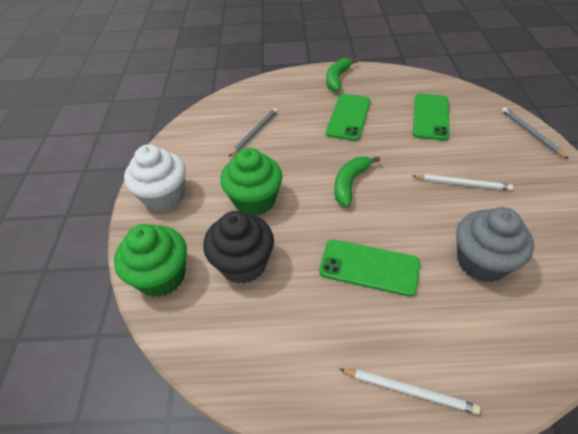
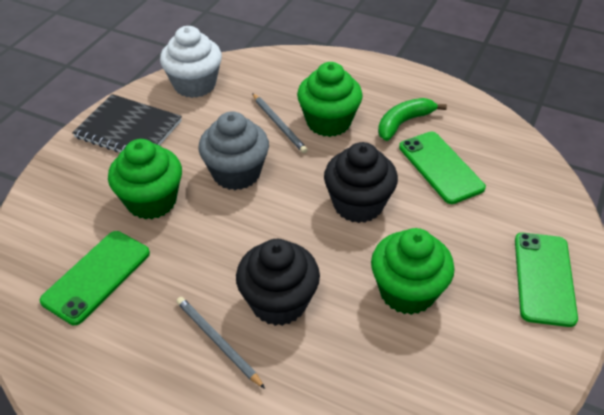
black cupcake: [203,211,274,284] = 1 -> [236,239,320,326] [324,142,398,223] = 2
black notebook: none = 0 -> [72,94,182,153] = 1
green banana: [326,58,358,92] [334,156,380,207] = 2 -> [378,98,447,141] = 1
green cupcake: [114,224,187,297] [221,148,282,216] = 2 -> [108,139,182,220] [297,62,363,137] [371,228,455,315] = 3
white pencil: [340,369,480,414] [412,174,513,190] = 2 -> none = 0

